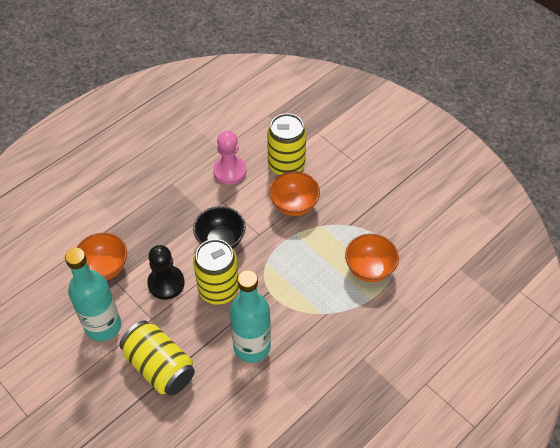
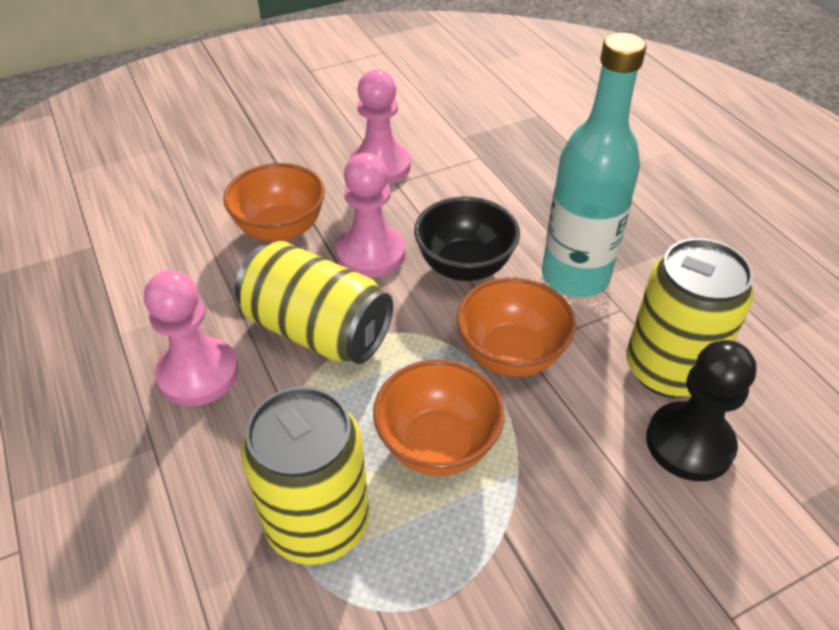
pink pawn: [213,131,247,185] = 1 -> [144,270,238,406] [336,153,405,278] [350,70,411,185] = 3
turquoise bottle: [65,248,121,341] [230,270,271,363] = 2 -> [542,33,646,297] = 1

